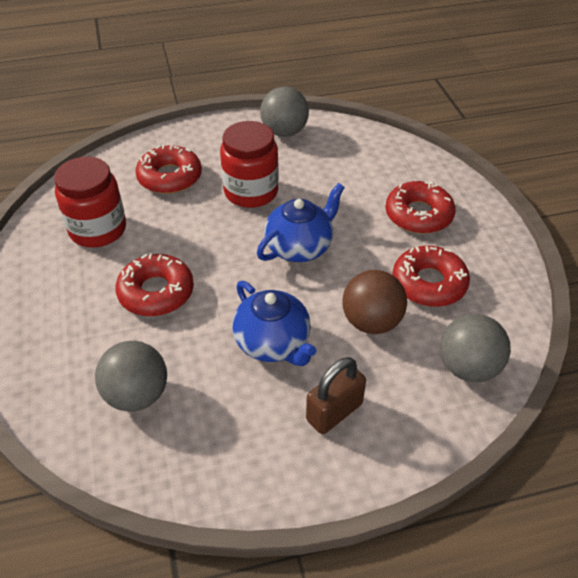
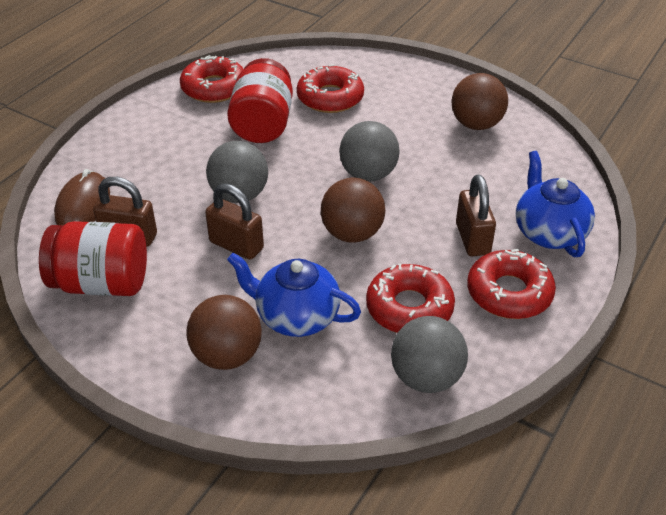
brown ball: [342,270,407,334] = 1 -> [186,295,262,370] [321,178,385,243] [451,73,508,130] = 3
brown mouse: none = 0 -> [54,169,110,225] = 1
brown padlock: [306,357,366,434] = 1 -> [93,177,157,247] [205,183,264,260] [456,175,496,256] = 3

